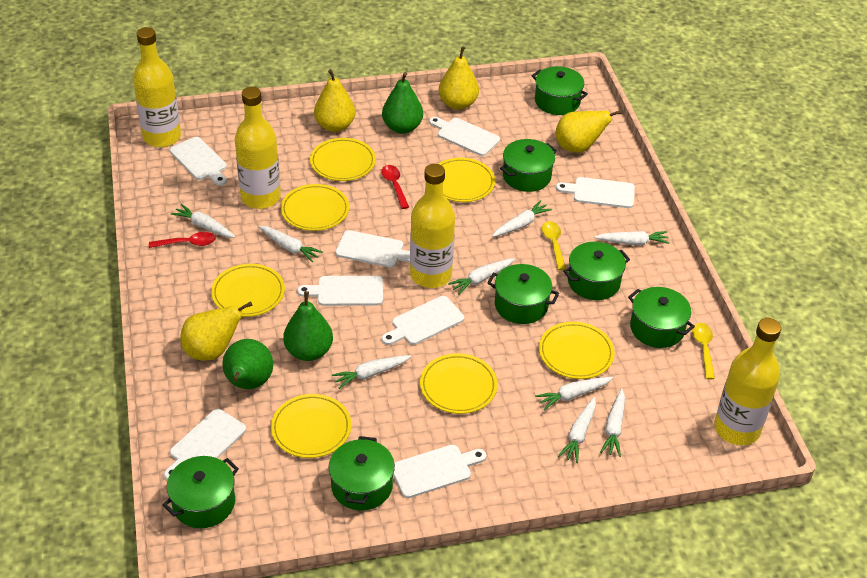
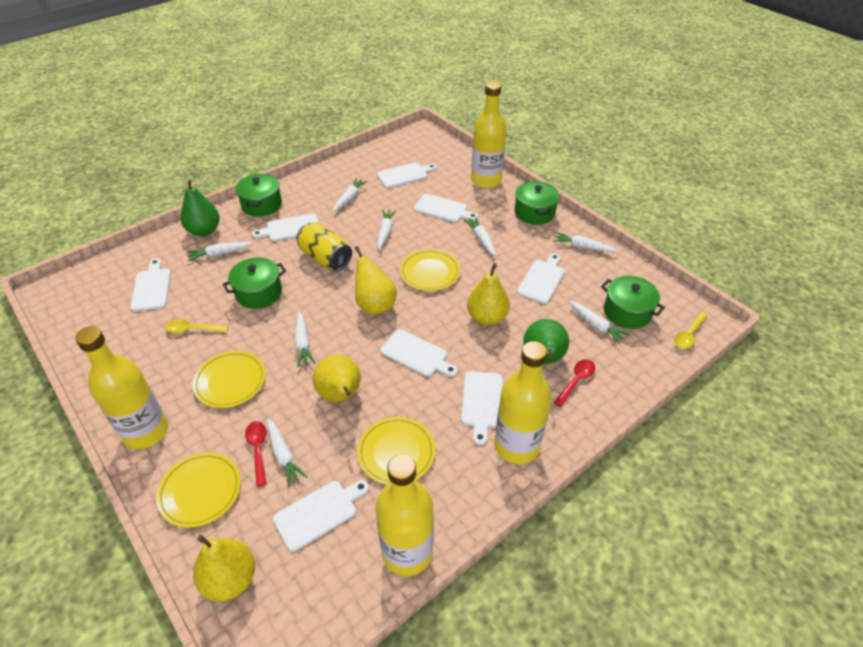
green pear: [222,339,273,389] [283,291,333,361] [382,72,423,134] = 3 -> [181,179,220,236] [523,319,569,364] = 2
green pot: [163,456,239,528] [329,436,395,511] [487,264,559,324] [500,139,557,192] [532,66,588,115] [563,242,630,300] [628,287,695,348] = 7 -> [223,257,286,309] [236,174,282,217] [515,181,559,225] [601,276,665,329] = 4
white carrot: [171,204,236,238] [258,226,323,263] [332,355,411,389] [448,258,515,295] [492,200,552,237] [535,377,613,410] [558,397,596,463] [594,231,670,245] [600,389,625,457] = 9 -> [187,242,252,261] [267,418,307,487] [295,311,315,367] [333,178,368,212] [378,210,396,249] [464,217,496,256] [553,232,617,252] [568,301,630,344] = 8
yellow can: none = 0 -> [297,222,352,271] = 1
yellow plate: [211,264,285,317] [271,394,351,458] [281,184,349,231] [310,138,376,181] [420,353,497,414] [438,158,495,202] [539,322,615,379] = 7 -> [156,452,241,528] [193,351,266,408] [357,417,435,485] [400,249,461,291] = 4

